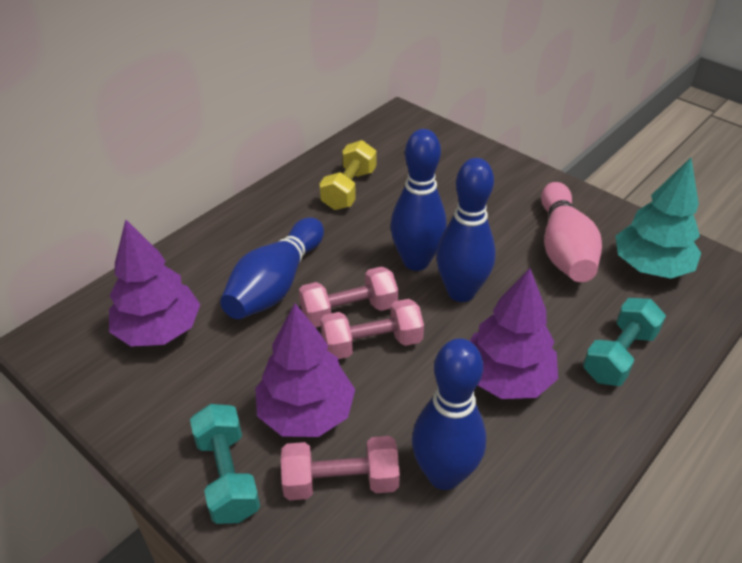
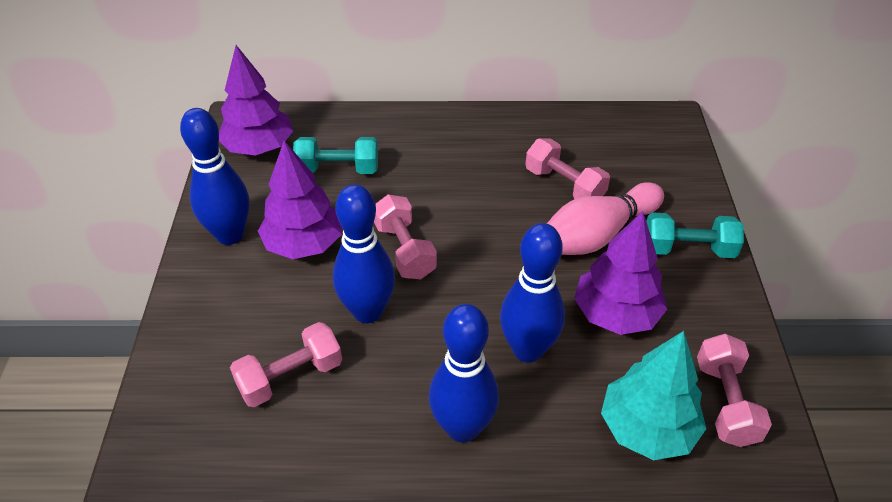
pink dumbbell: [281,436,400,501] [299,266,398,328] [321,299,424,359] = 3 -> [230,322,342,407] [374,194,437,279] [525,138,610,199] [697,334,772,447] = 4
yellow dumbbell: [319,140,376,210] = 1 -> none = 0

